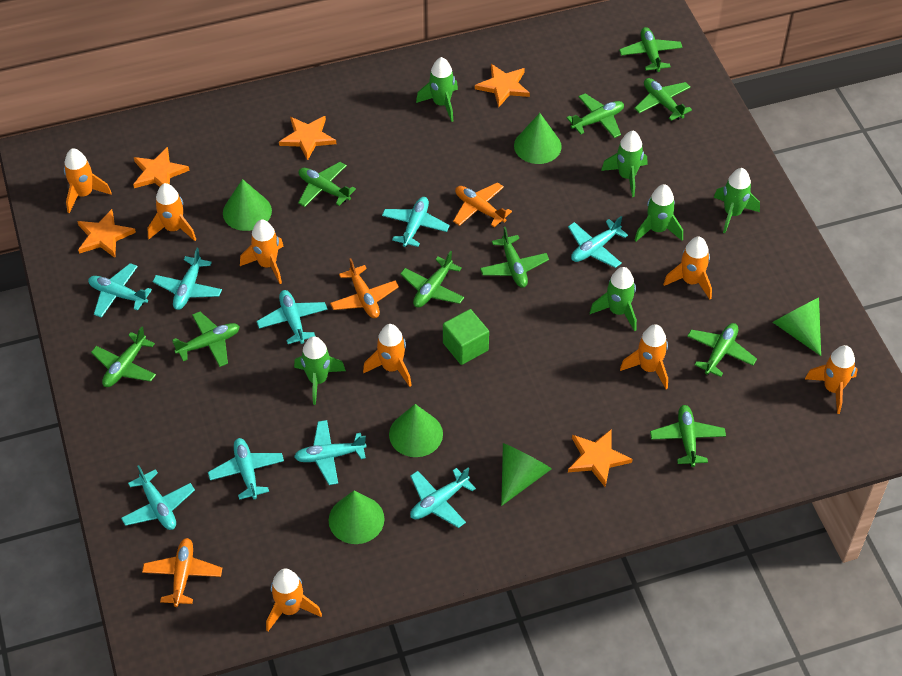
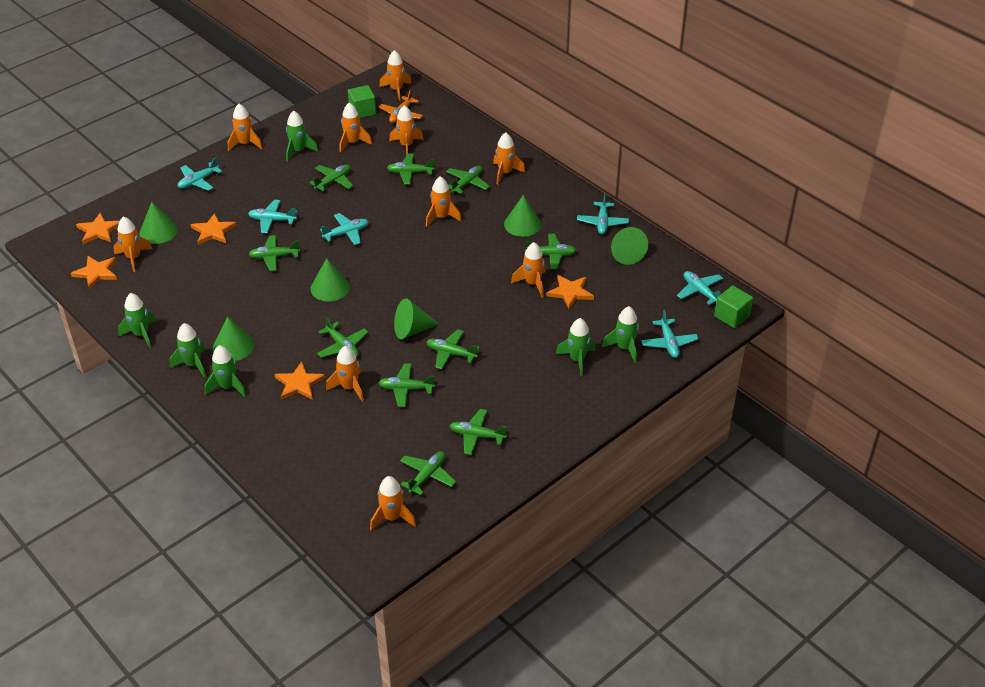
green cube: [443,309,489,365] = 1 -> [348,85,376,118] [714,285,753,328] = 2
orange plane: [142,538,222,607] [330,258,399,318] [453,182,512,227] = 3 -> [379,89,423,123] = 1
orange rocket: [64,148,112,213] [148,183,196,241] [240,220,283,284] [266,569,322,631] [363,324,412,387] [620,324,668,389] [663,236,712,299] [805,345,858,414] = 8 -> [113,216,152,272] [228,104,263,151] [326,346,364,402] [340,102,372,153] [370,476,416,531] [379,50,412,101] [389,105,424,155] [426,176,462,227] [493,132,525,185] [511,242,545,298] = 10
turquoise plane: [88,263,152,318] [121,465,195,530] [153,248,222,310] [208,438,284,500] [256,290,328,344] [294,420,367,485] [382,197,450,247] [410,468,476,528] [568,216,628,268] = 9 -> [178,157,222,191] [248,200,297,233] [320,213,369,245] [577,193,629,234] [641,310,698,358] [677,271,723,305] = 6

